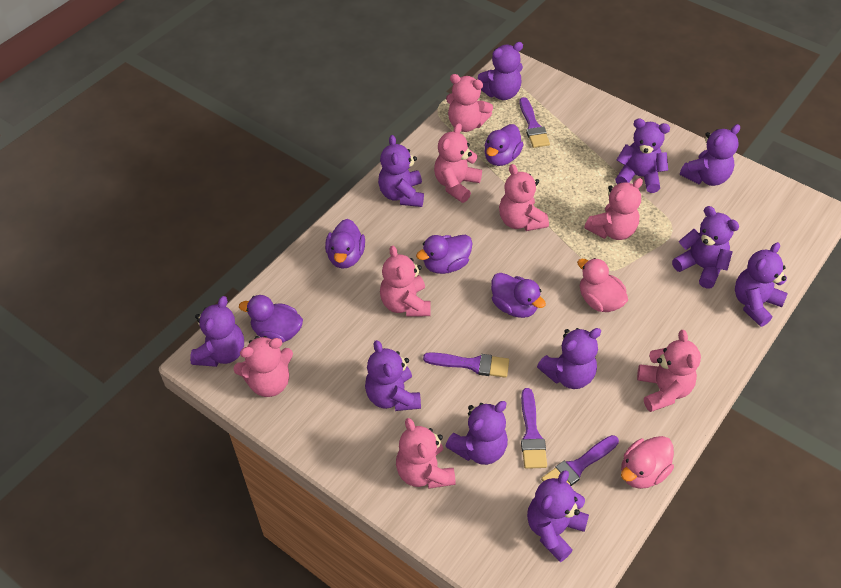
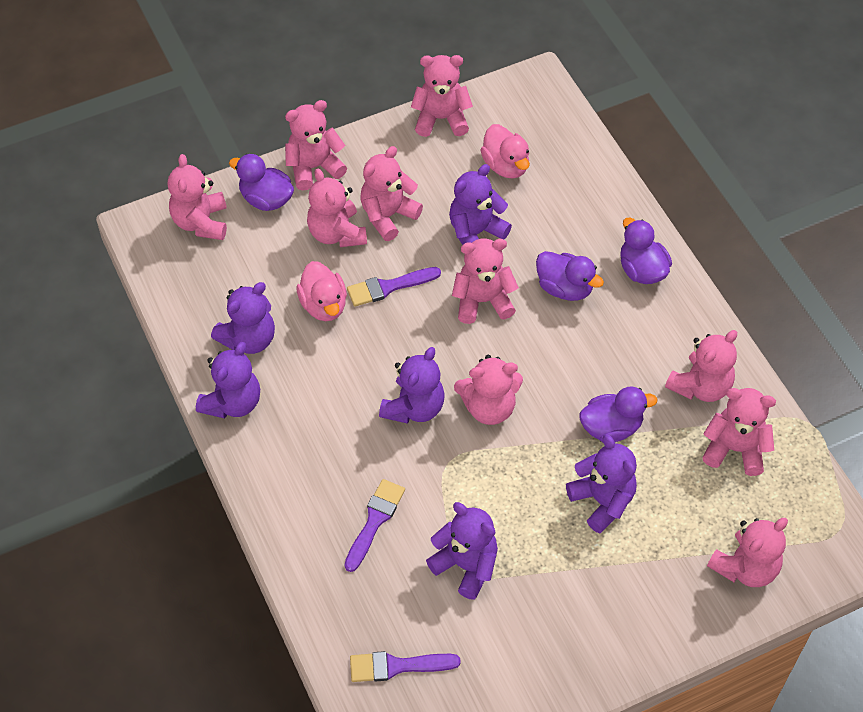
pink teddy bear: [233,336,293,397] [380,246,431,317] [396,418,456,489] [434,123,482,203] [446,74,493,132] [499,164,549,231] [584,178,643,240] [637,330,701,412] = 8 -> [168,154,227,240] [285,100,347,191] [307,169,367,247] [360,146,423,241] [411,55,473,137] [452,239,519,324] [454,355,523,425] [665,330,737,402] [702,388,776,476] [707,518,788,587] = 10
purple brush: [423,352,509,378] [520,97,550,148] [521,388,547,469] [541,435,619,486] = 4 -> [344,479,405,572] [347,267,441,307] [350,651,461,682] = 3
purple duck: [239,295,303,343] [325,219,365,269] [416,235,473,274] [484,124,524,166] [491,273,546,318] = 5 -> [229,154,294,211] [536,251,604,301] [579,387,657,442] [620,217,672,284] = 4
purple teddy bear: [190,296,244,367] [365,340,421,411] [378,135,424,207] [446,401,508,465] [478,42,523,100] [527,470,589,562] [537,328,601,389] [615,118,670,193] [672,206,739,289] [680,124,740,186] [735,242,788,327] = 11 -> [196,342,260,418] [211,282,275,354] [379,347,445,424] [426,502,498,600] [449,164,512,245] [566,434,637,533] = 6

